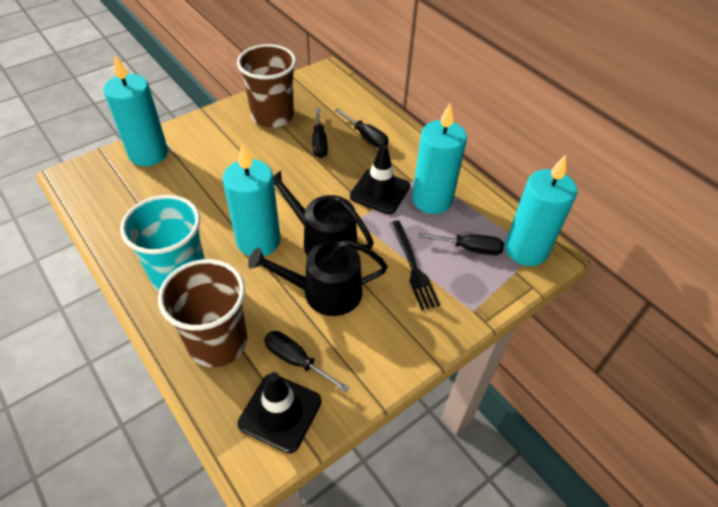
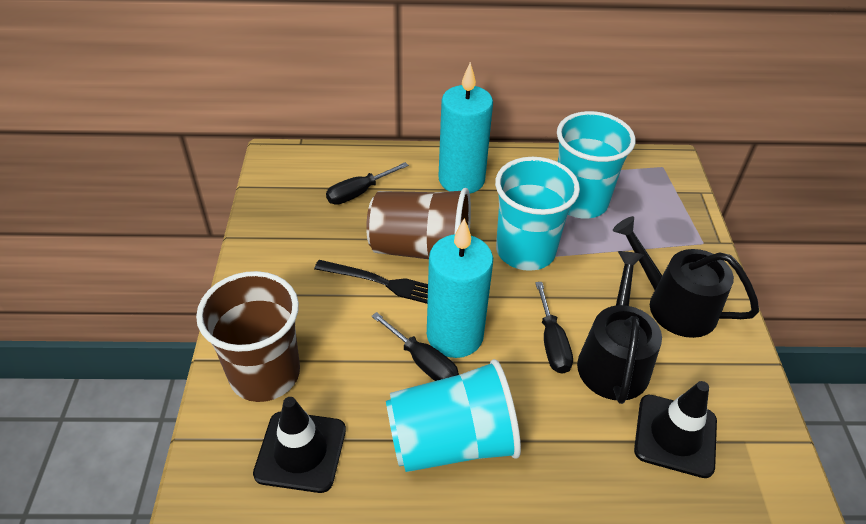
black screwdriver: [264,331,349,393] [312,108,328,158] [335,109,389,148] [418,233,504,255] = 4 -> [326,162,409,205] [371,312,459,381] [535,282,573,374] = 3
turquoise candle: [103,54,168,166] [223,144,280,256] [412,103,467,214] [505,155,577,266] = 4 -> [427,218,493,358] [438,62,493,194] = 2
turquoise cup: [120,195,205,292] = 1 -> [386,359,521,472] [495,157,580,271] [557,111,635,219] = 3

